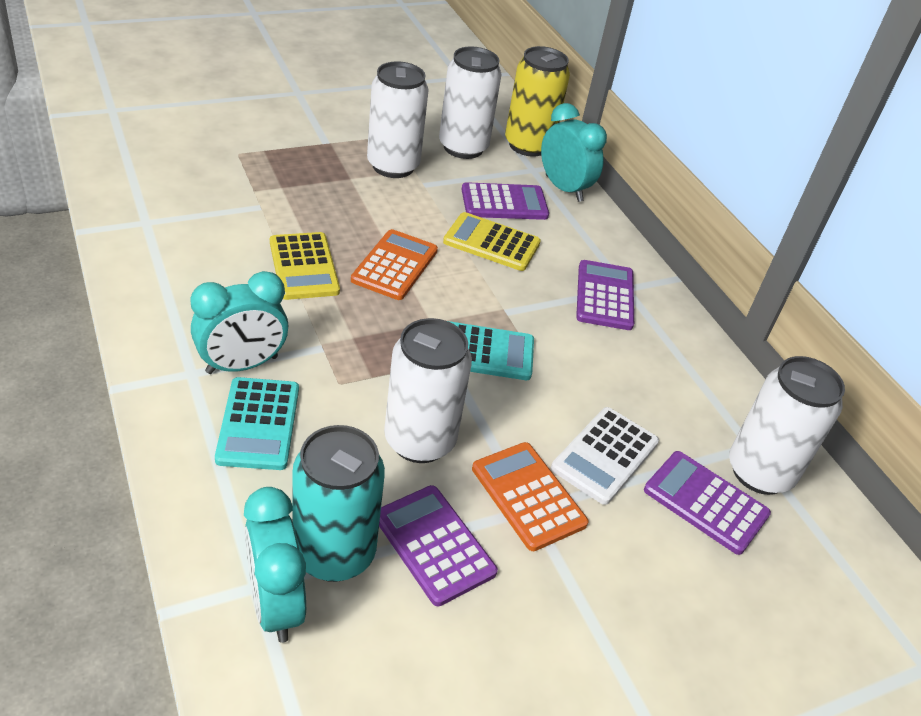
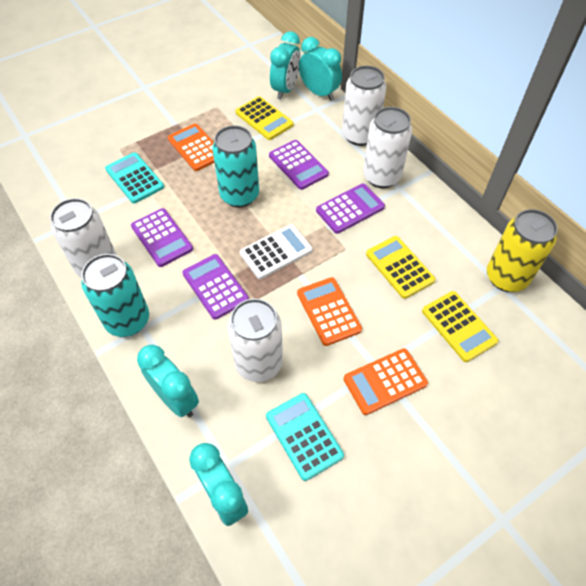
orange calculator: [351,229,438,300] [472,442,588,551] = 2 -> [168,123,214,171] [297,277,362,346] [343,348,428,415] = 3
turquoise can: [292,425,385,582] = 1 -> [81,254,149,337] [212,125,259,207] = 2
turquoise clock: [190,271,289,374] [244,487,306,643] [541,103,607,202] = 3 -> [137,344,199,417] [189,443,248,526] [270,31,301,100] [299,37,342,101] = 4
yellow calculator: [270,232,340,300] [443,212,541,271] = 2 -> [235,96,294,140] [366,236,436,299] [422,291,498,362] = 3

